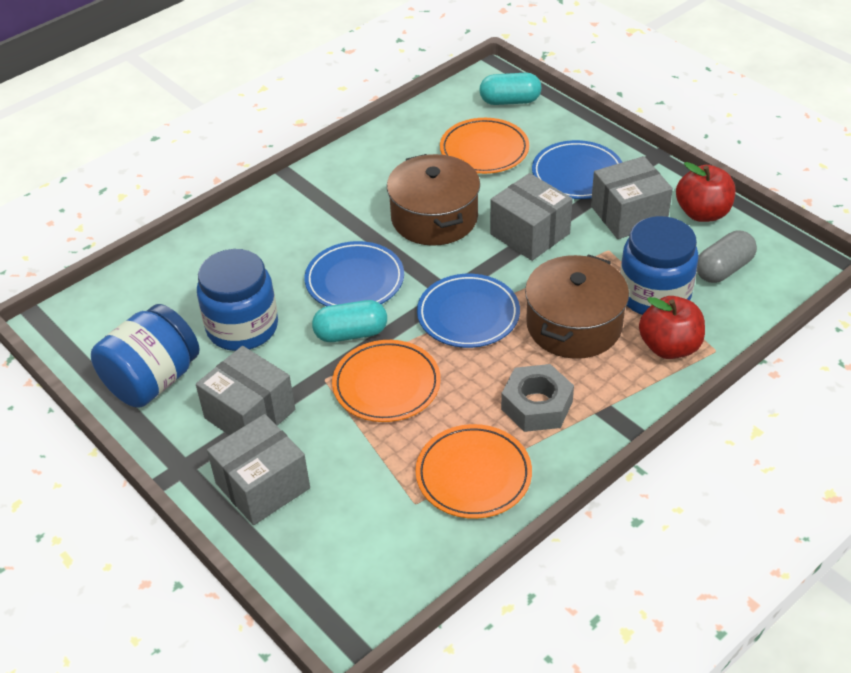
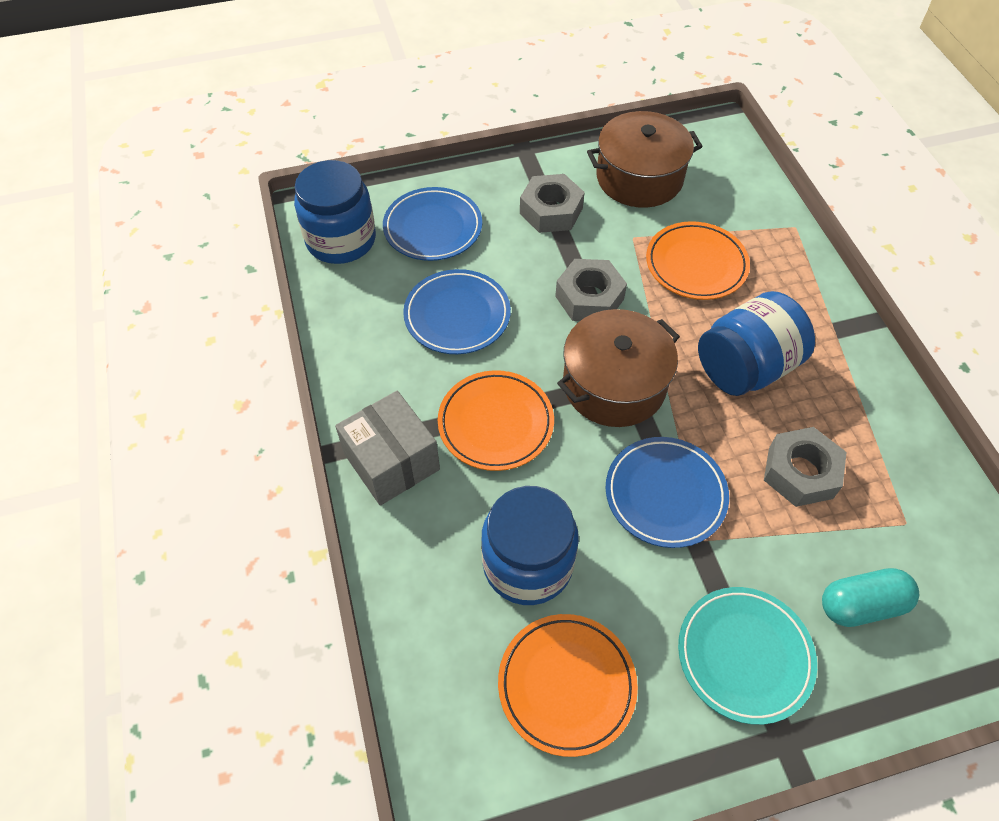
grey box: [196,346,295,435] [207,414,310,525] [490,173,573,261] [591,156,673,239] = 4 -> [335,391,440,506] = 1
grey capsule: [697,231,757,283] = 1 -> none = 0
grey nut: [501,364,574,432] = 1 -> [520,174,585,233] [555,259,627,321] [764,427,847,507] = 3
red apple: [639,296,705,359] [676,162,735,222] = 2 -> none = 0
turquoise capsule: [312,300,387,342] [479,73,541,105] = 2 -> [822,568,919,627] = 1
turquoise plate: none = 0 -> [678,587,817,725] = 1

